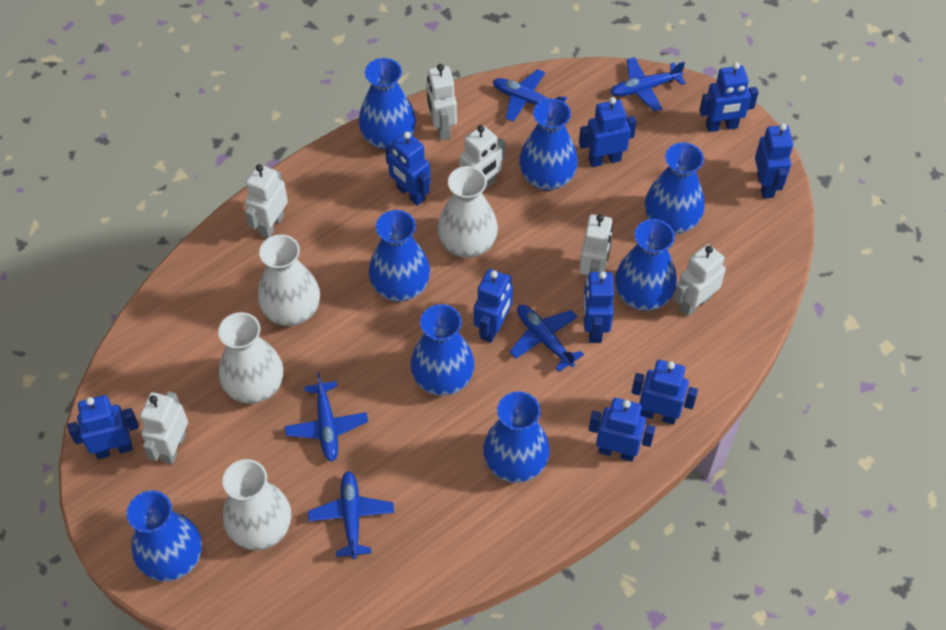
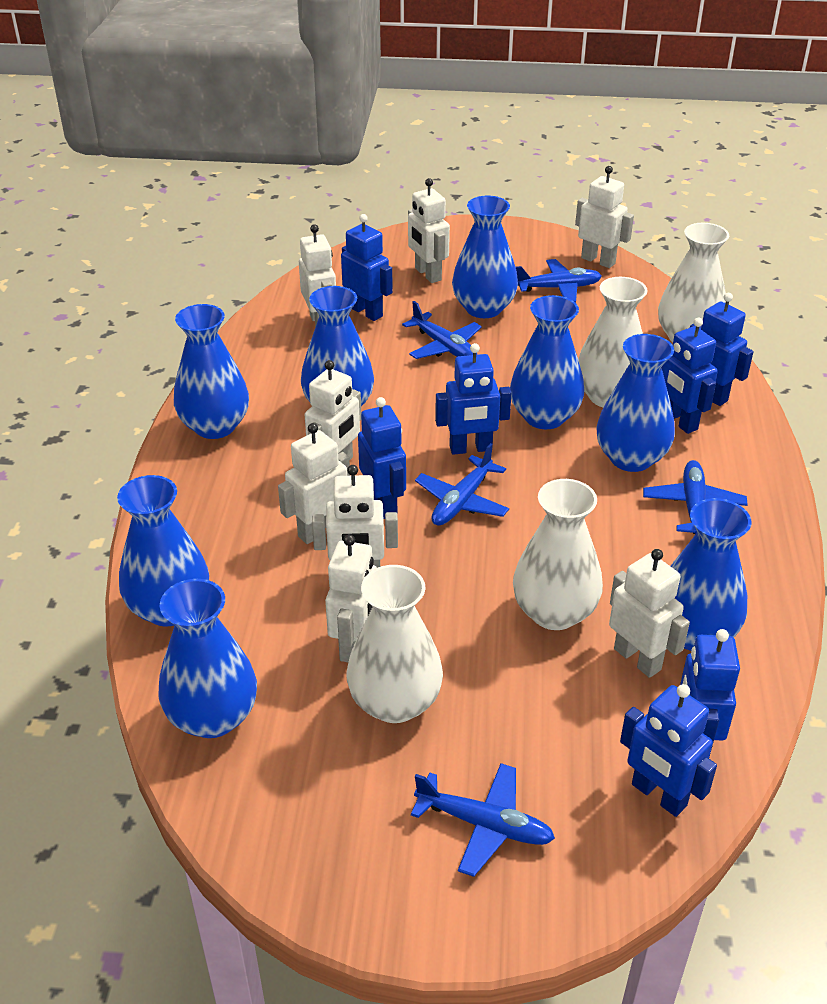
blue robot: [67,395,139,459] [385,132,431,206] [474,269,513,343] [579,97,637,167] [583,271,614,343] [589,398,655,462] [631,360,698,425] [699,62,759,132] [755,123,793,198] = 9 -> [341,214,393,321] [358,397,406,519] [435,343,512,455] [620,684,717,817] [662,317,718,434] [680,629,740,757] [690,293,753,406] = 7
white robot: [140,391,188,464] [245,164,288,238] [426,64,457,140] [459,125,506,188] [579,214,613,286] [674,244,726,316] = 6 -> [278,423,350,544] [299,224,336,327] [305,360,361,461] [312,465,398,568] [325,534,377,662] [408,178,450,283] [575,166,634,268] [609,549,690,678] = 8

